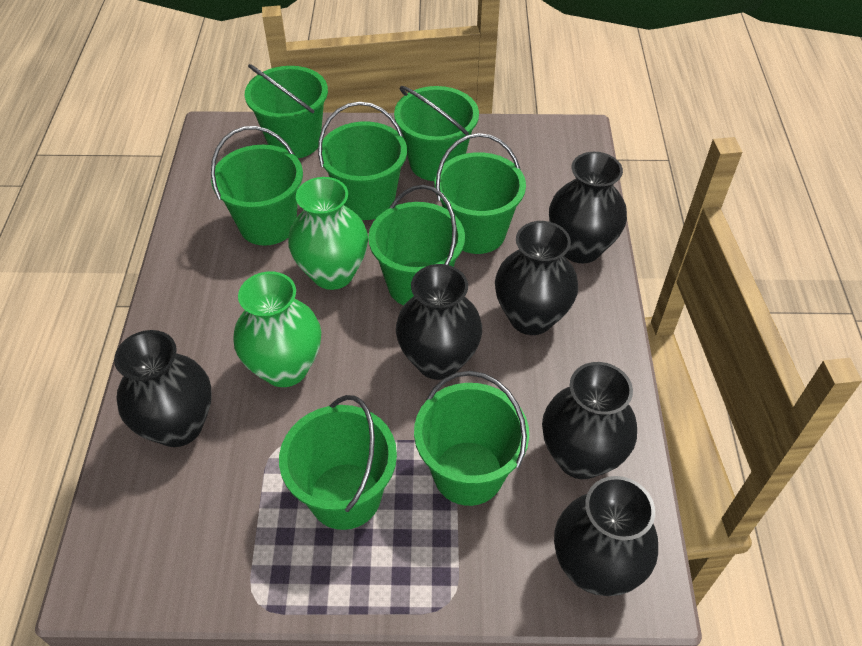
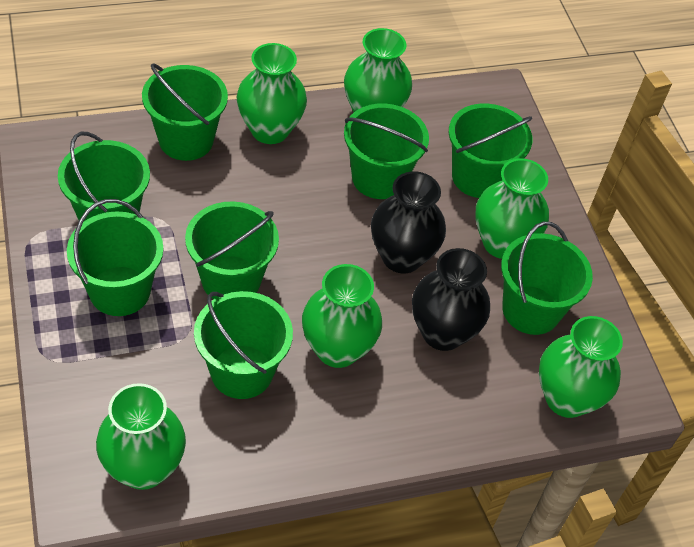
black vase: [114,330,212,447] [396,264,482,380] [495,221,578,335] [542,362,637,479] [549,152,627,263] [554,476,658,596] = 6 -> [371,171,446,273] [412,248,490,351] = 2
green vase: [233,271,321,387] [288,177,368,290] = 2 -> [96,383,186,490] [236,43,307,144] [302,264,382,368] [344,28,412,112] [475,158,549,259] [539,316,623,418] = 6

